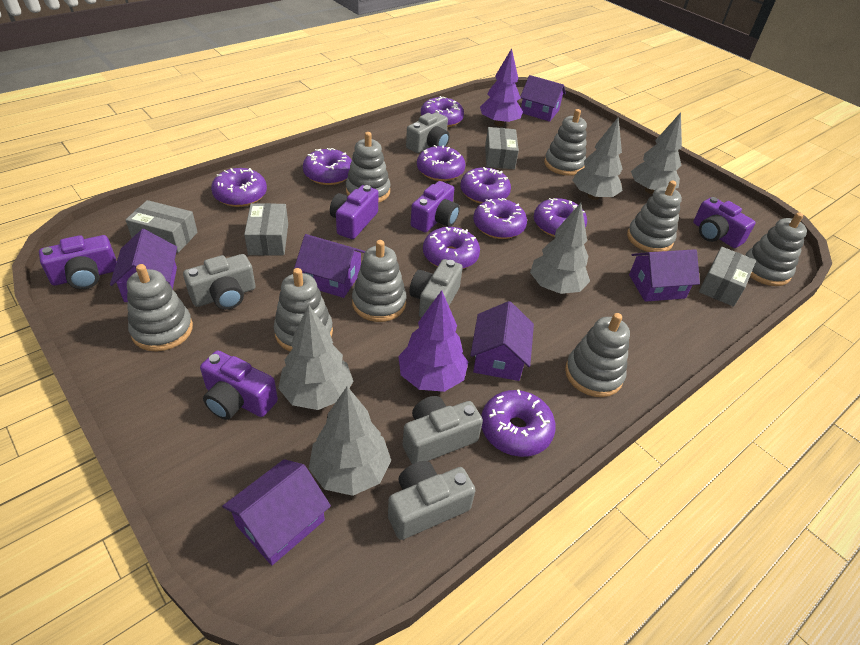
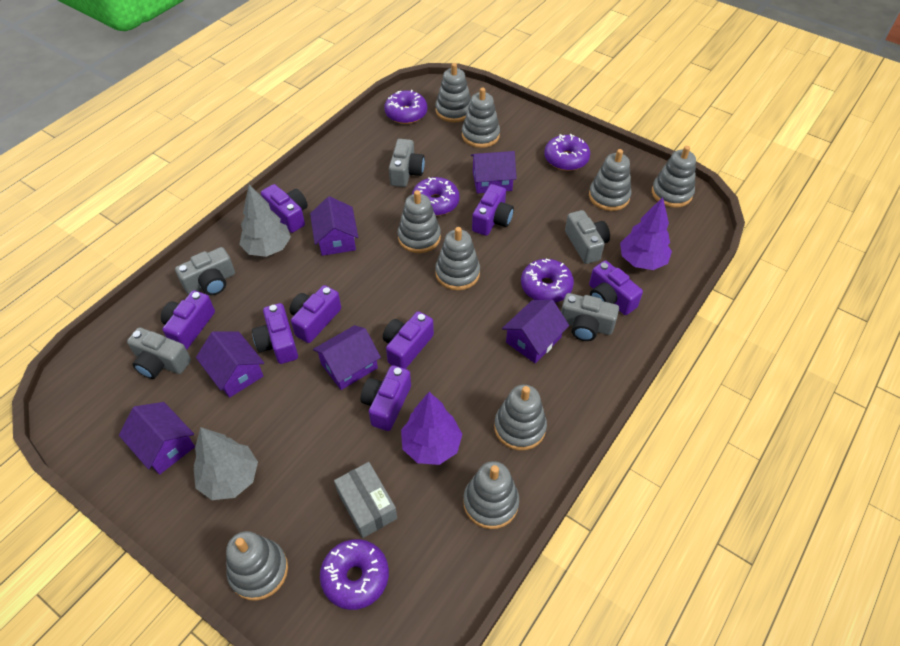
grey box: [125,200,198,253] [244,203,288,256] [485,127,519,169] [699,247,756,307] = 4 -> [334,462,397,538] = 1
grey stacking toy: [127,264,193,352] [274,268,333,351] [346,132,391,203] [352,240,407,322] [544,109,587,176] [565,313,630,397] [627,181,682,252] [745,212,807,286] = 8 -> [226,531,288,601] [398,190,441,253] [435,63,471,122] [435,227,480,290] [462,87,500,148] [463,461,519,529] [494,385,547,450] [589,149,631,211] [652,146,696,208] = 9
grey tree: [278,305,353,410] [309,386,391,496] [530,203,590,294] [573,117,623,200] [631,112,682,194] = 5 -> [194,427,258,500] [239,184,291,257] = 2
purple camera: [39,235,117,289] [200,351,278,420] [330,185,378,239] [411,181,460,232] [693,197,756,248] = 5 -> [161,290,215,350] [252,303,298,364] [261,184,308,233] [290,285,341,343] [361,365,411,431] [383,311,434,369] [472,184,514,236] [589,261,643,315] = 8
purple donut: [211,168,267,207] [303,148,352,185] [417,145,466,181] [421,96,464,127] [423,227,480,269] [460,167,511,204] [473,198,527,239] [481,389,556,457] [534,198,587,237] = 9 -> [320,539,389,610] [384,90,427,124] [412,177,460,216] [521,259,574,303] [544,134,590,171] = 5

